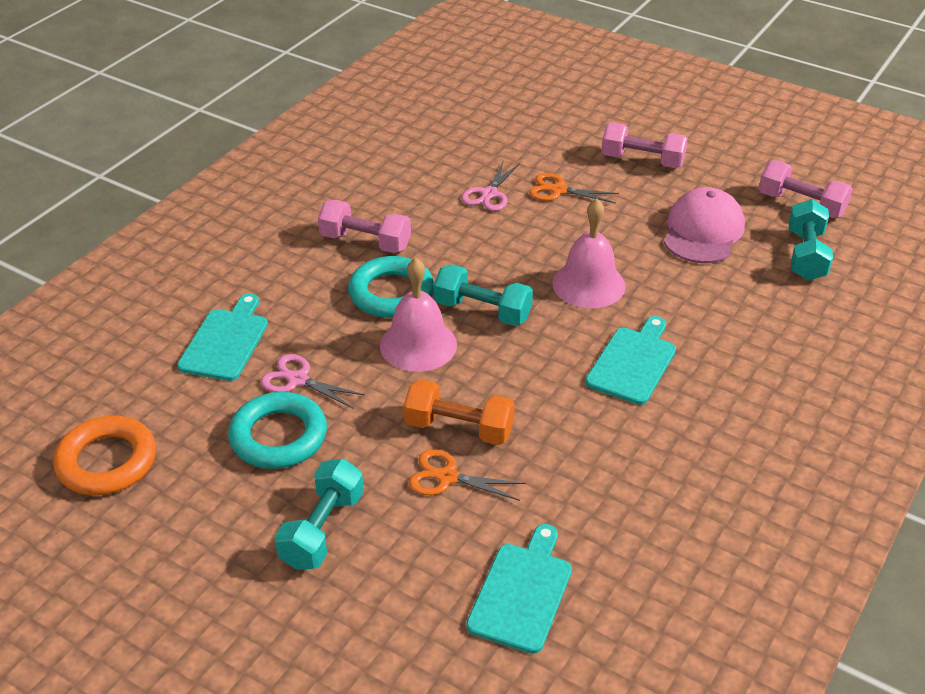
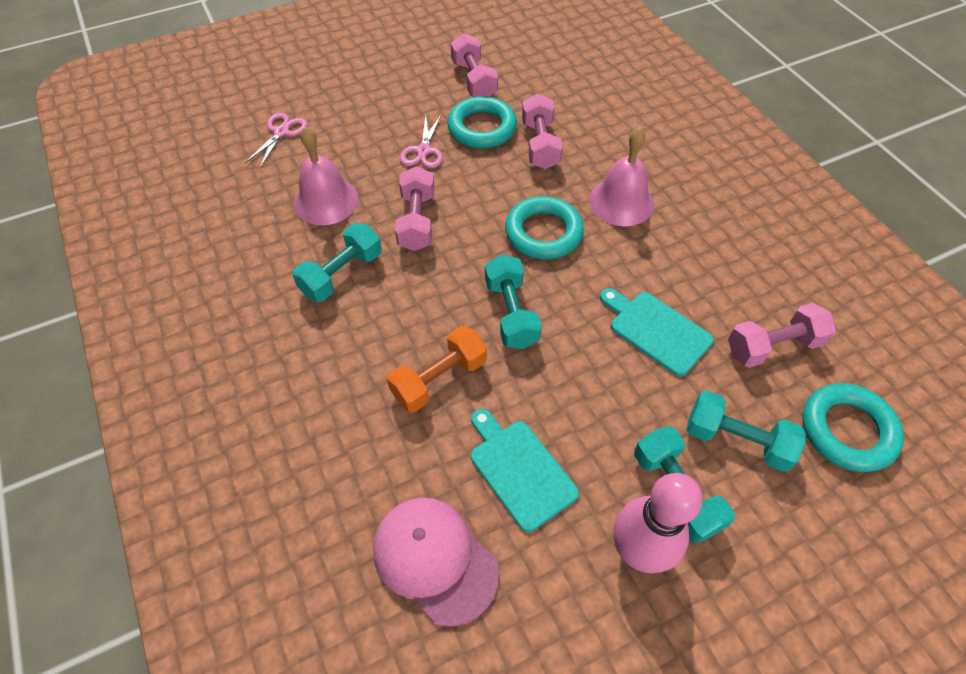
orange ring: [53,416,156,495] = 1 -> none = 0
orange scissors: [409,449,526,501] [529,173,619,204] = 2 -> none = 0
pink bowling pin: none = 0 -> [614,473,703,573] = 1
pink dumbbell: [318,200,411,253] [601,122,688,168] [759,160,853,218] = 3 -> [395,166,434,251] [450,33,498,97] [522,94,563,169] [728,303,836,368] = 4
turquoise cutting board: [177,293,268,381] [466,524,572,654] [585,316,676,405] = 3 -> [471,409,579,532] [600,288,714,376] = 2
turquoise dumbbell: [275,459,364,570] [434,264,533,326] [788,199,833,281] = 3 -> [292,223,382,302] [485,255,542,349] [634,426,735,543] [686,390,806,472] = 4
turquoise ring: [228,392,327,469] [348,256,434,318] = 2 -> [447,96,517,148] [505,196,584,259] [803,383,904,472] = 3

